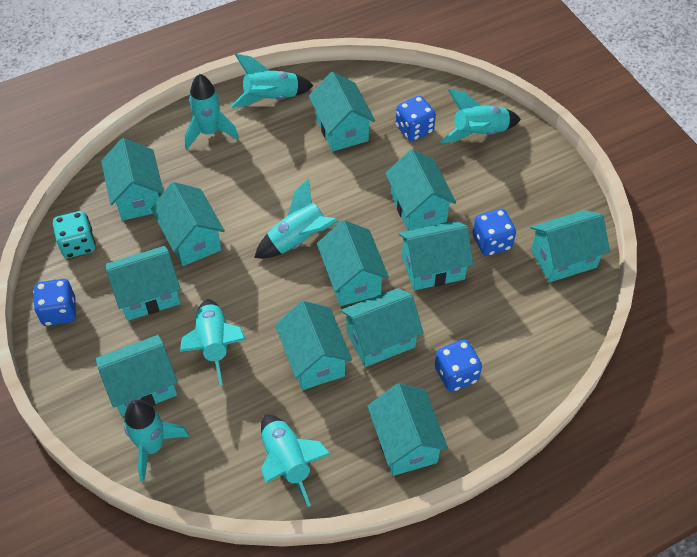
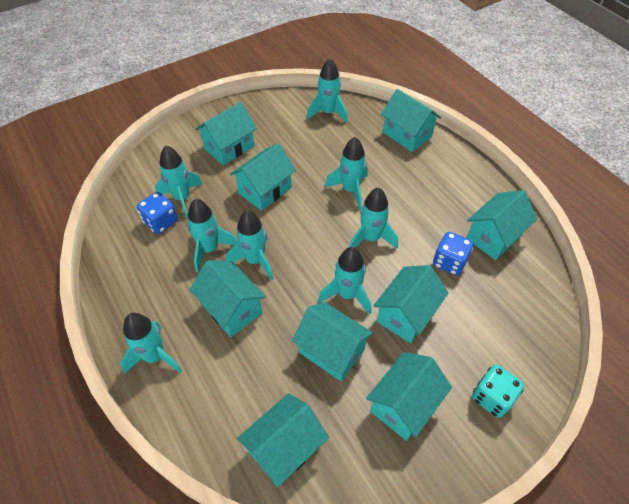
blue dice: [33,279,76,326] [395,96,436,141] [435,339,482,392] [473,209,516,256] = 4 -> [137,192,178,234] [433,232,473,275] = 2
turquoise house: [96,335,178,417] [101,138,164,221] [105,246,181,321] [151,182,225,266] [275,301,352,390] [309,72,375,151] [317,220,389,306] [341,288,424,367] [367,384,448,476] [385,149,456,231] [399,221,473,290] [530,210,610,282] = 12 -> [190,260,266,337] [196,102,257,165] [230,143,296,211] [237,393,329,487] [292,302,373,381] [366,352,452,441] [373,265,449,343] [381,89,441,152] [467,190,537,260] = 9
turquoise rocket: [124,399,189,482] [180,299,246,386] [185,74,239,149] [231,54,313,107] [254,179,339,258] [261,415,331,507] [440,89,521,143] = 7 -> [120,313,182,374] [155,146,203,218] [187,199,237,272] [226,211,273,280] [307,58,348,123] [318,247,371,315] [325,137,368,210] [349,187,398,249] = 8

